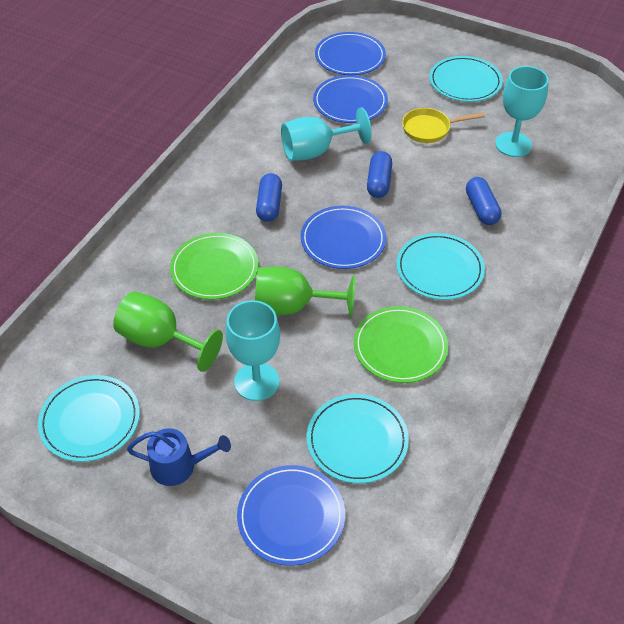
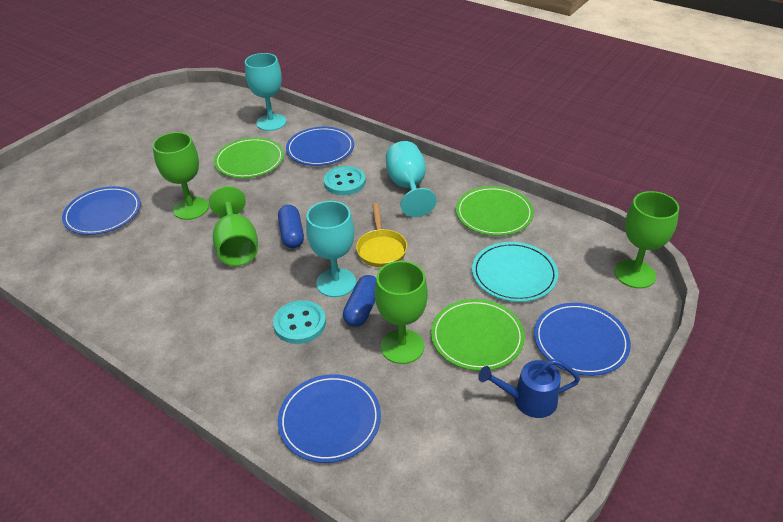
blue capsule: [256,173,282,222] [367,151,392,198] [466,177,501,225] = 3 -> [278,205,304,248] [343,275,376,327] = 2
green goblet: [113,291,223,372] [255,267,355,318] = 2 -> [153,132,209,220] [209,186,258,266] [375,261,428,364] [615,191,679,289] = 4
green plate: [170,233,258,300] [354,306,448,383] = 2 -> [214,137,284,178] [431,299,525,371] [456,186,534,236] = 3
turquoise button: none = 0 -> [273,300,326,344] [324,166,366,195] = 2
turquoise plate: [38,375,140,462] [307,394,409,483] [396,233,485,300] [429,56,503,102] = 4 -> [472,242,558,302] = 1

